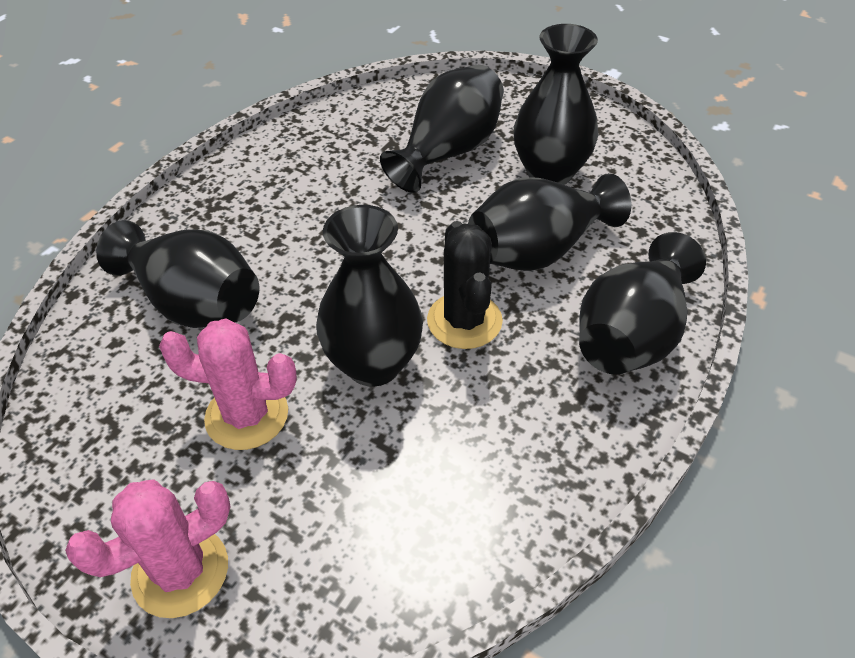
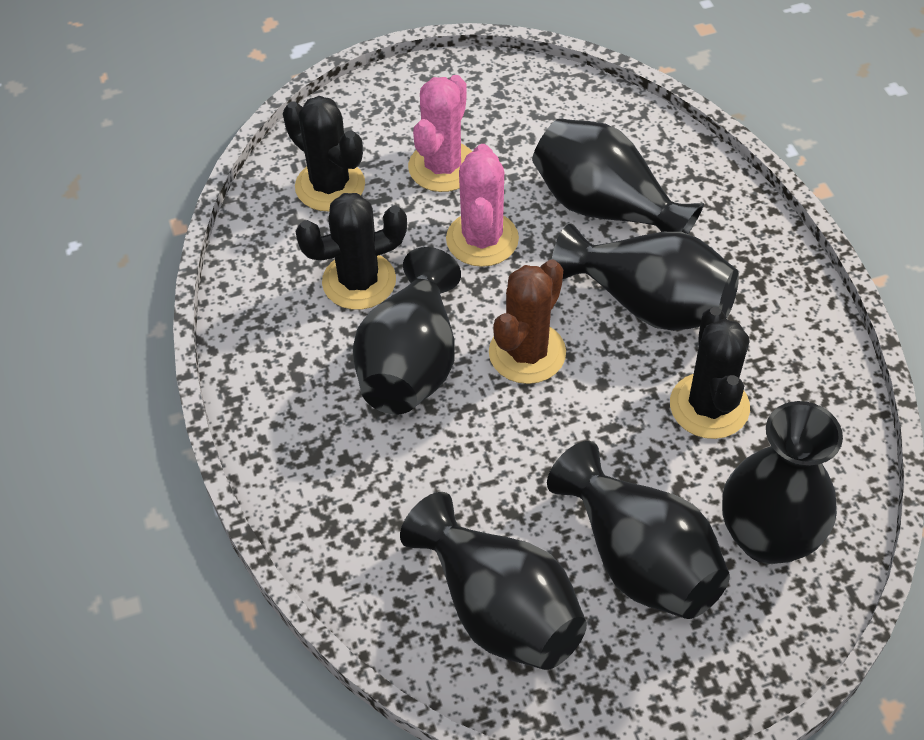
black cactus: [427,221,503,349] = 1 -> [283,96,365,211] [296,193,407,310] [670,307,750,439] = 3
brown cactus: none = 0 -> [489,260,566,384] = 1

